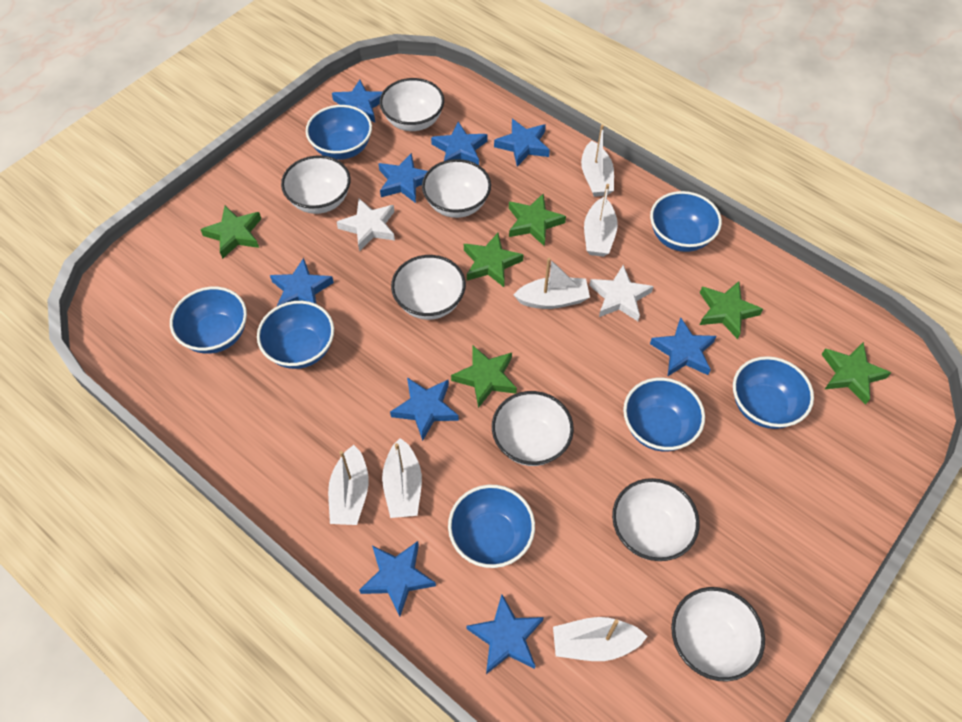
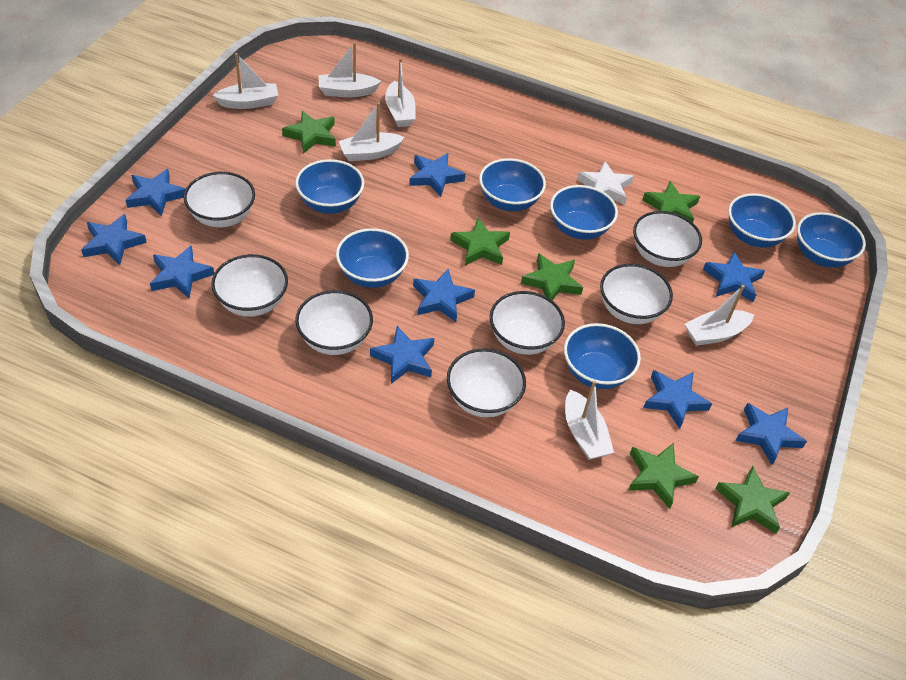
white star: [337,199,395,251] [589,265,654,321] = 2 -> [577,161,634,205] = 1

